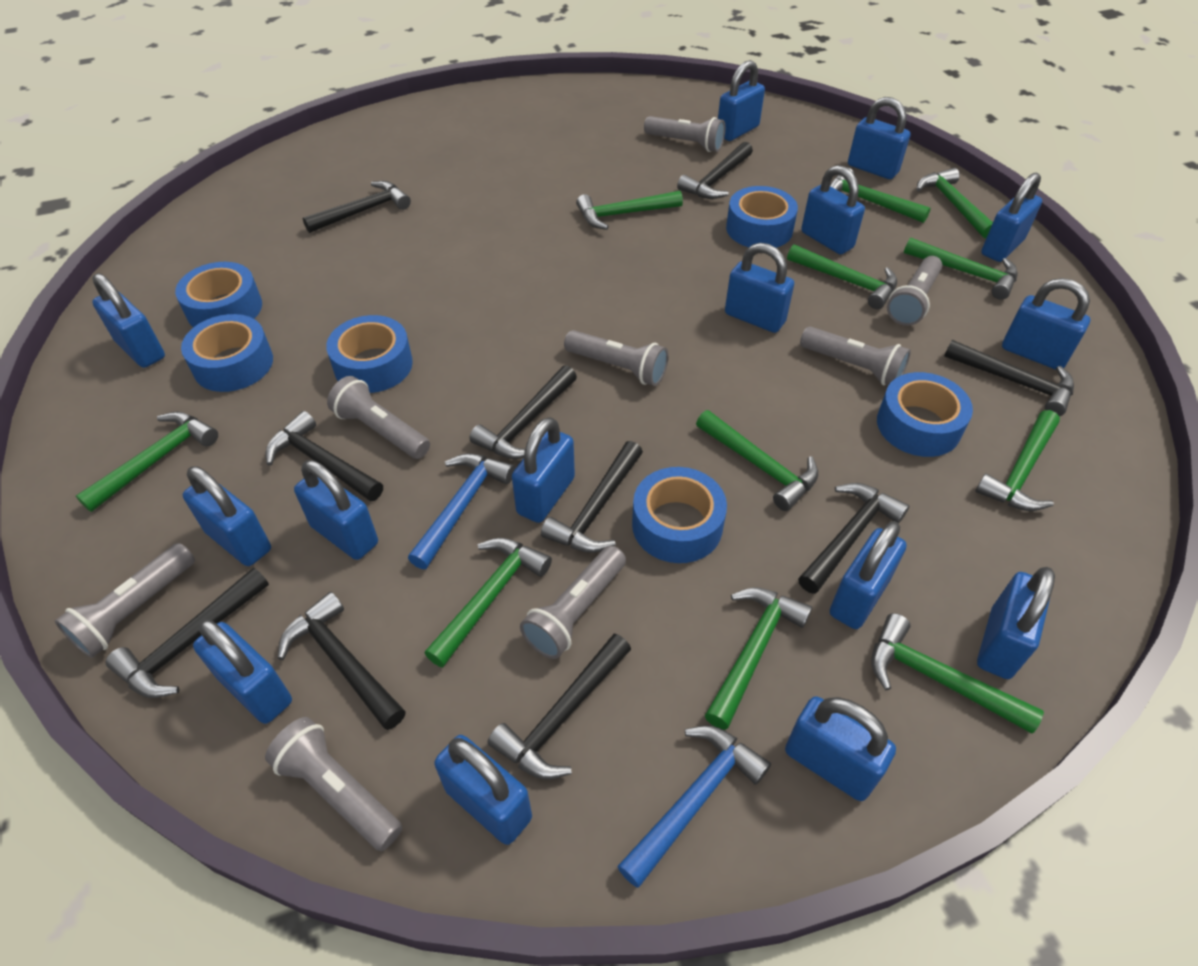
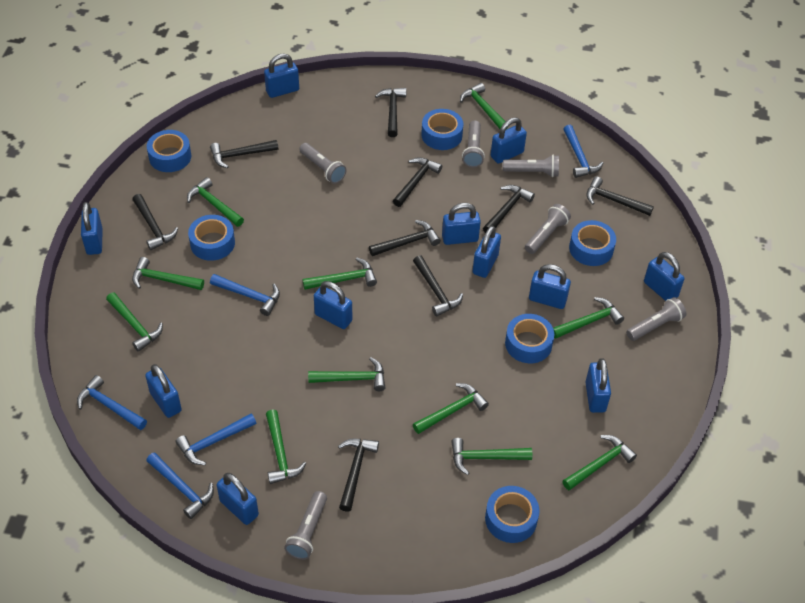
black hammer: [106,568,269,698] [265,411,383,502] [278,592,406,730] [303,181,411,233] [469,365,577,459] [488,634,631,779] [541,441,643,553] [677,142,753,199] [798,483,909,594] [944,340,1074,416] = 10 -> [132,194,178,250] [210,140,278,168] [338,439,379,512] [369,220,441,256] [375,88,406,137] [393,157,442,207] [413,255,463,316] [483,185,535,233] [586,177,654,216] = 9
blue hammer: [408,453,515,569] [617,725,771,888] = 2 -> [77,375,147,430] [146,452,214,519] [175,414,256,465] [210,274,280,316] [563,125,603,178] = 5
blue padlock: [92,273,165,368] [183,466,271,566] [193,619,292,724] [294,460,378,560] [434,735,532,845] [512,417,575,523] [718,60,765,141] [725,243,794,333] [785,696,896,801] [801,165,865,255] [830,521,907,629] [848,97,911,179] [977,567,1055,679] [981,173,1042,262] [1002,278,1090,370] = 15 -> [81,202,103,255] [145,364,182,418] [217,473,259,525] [264,54,299,98] [314,281,352,329] [442,203,481,245] [472,226,501,278] [491,117,527,164] [529,264,571,309] [585,358,611,413] [644,252,684,301] = 11
grey flashlight: [55,543,195,658] [265,717,402,851] [327,376,430,459] [520,546,626,659] [564,330,669,386] [644,116,725,152] [800,327,911,385] [887,256,942,326] = 8 -> [284,491,327,560] [299,143,346,184] [462,120,485,167] [503,155,559,177] [525,204,571,254] [626,297,686,341] = 6

